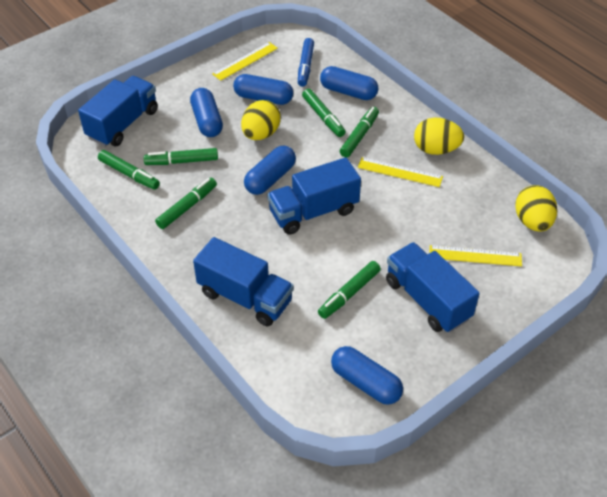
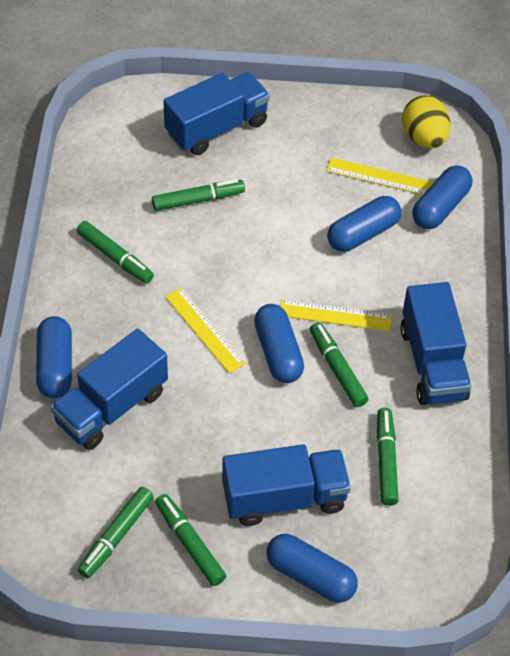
blue marker: [298,38,314,87] = 1 -> none = 0
yellow egg: [241,100,281,140] [414,118,464,155] [515,185,557,231] = 3 -> [402,95,450,149] = 1

